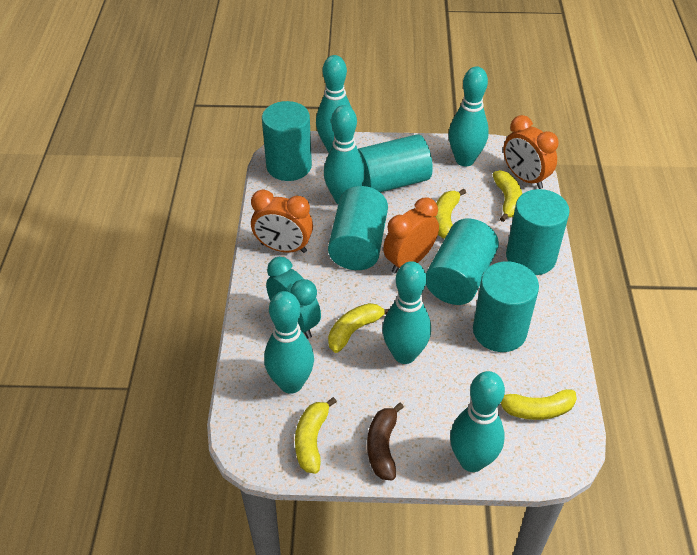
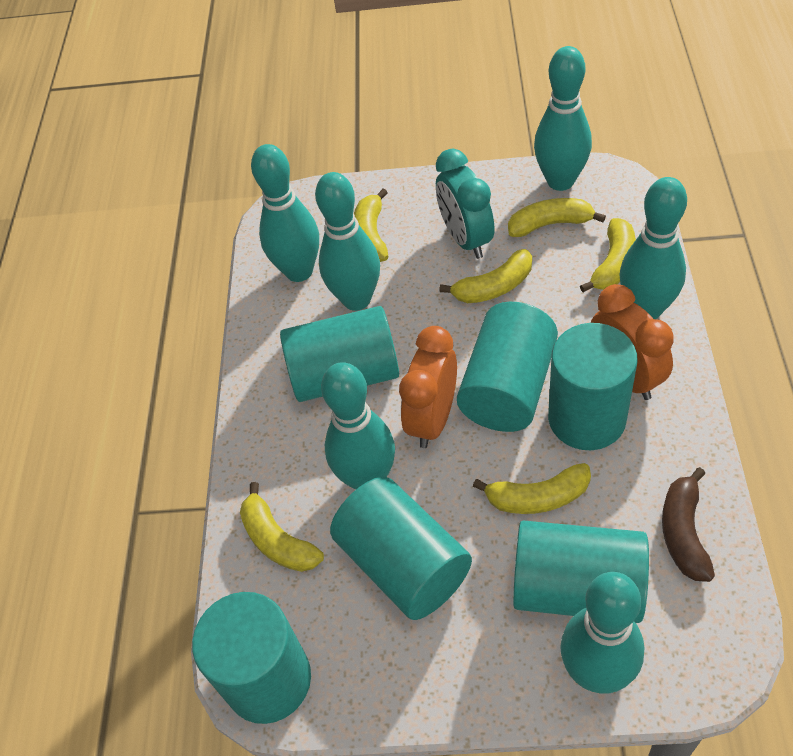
orange clock: [251,189,313,253] [383,197,439,274] [503,115,559,189] = 3 -> [399,326,457,448] [591,284,674,400] = 2
yellow banana: [295,397,337,474] [328,303,389,353] [434,189,466,239] [492,170,522,222] [501,389,577,420] = 5 -> [240,482,324,572] [354,189,388,262] [439,249,532,303] [473,463,591,514] [508,198,606,237] [580,218,636,292] = 6

